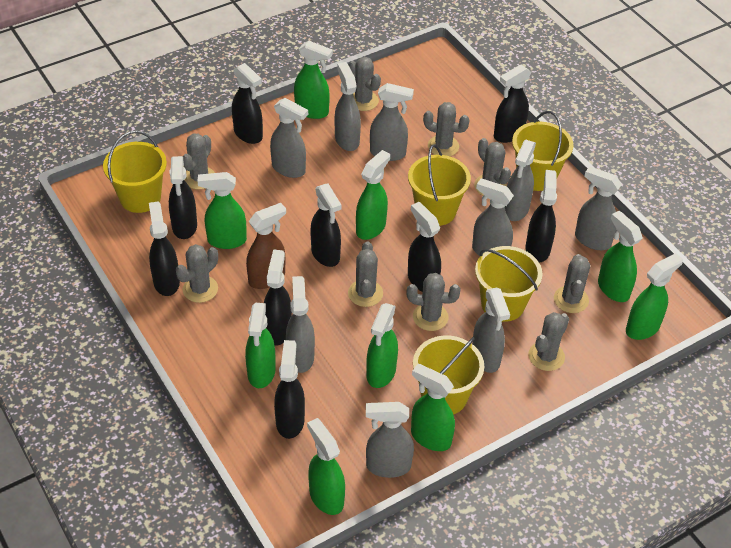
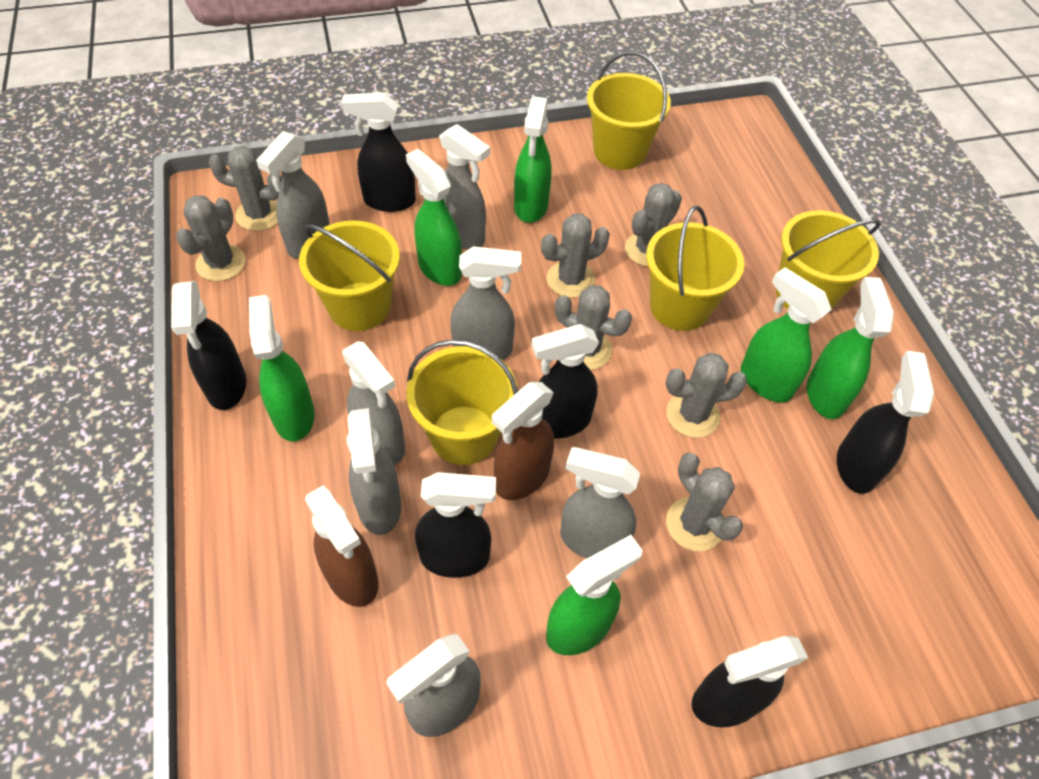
black spray bottle: [149,202,180,296] [169,156,197,239] [232,63,263,144] [264,249,292,346] [274,340,305,439] [310,184,341,267] [408,202,441,292] [494,65,531,143] [526,170,557,262] = 9 -> [171,281,246,410] [341,93,416,212] [415,472,496,578] [532,324,599,439] [692,636,808,727] [837,351,934,494] = 6
brown spray bottle: [246,203,286,289] = 1 -> [305,486,378,607] [492,382,554,500] = 2
green spray bottle: [198,172,247,249] [245,303,276,388] [294,41,333,119] [307,418,345,515] [356,150,390,240] [366,303,398,388] [411,364,455,451] [598,211,642,302] [626,253,683,340] = 9 -> [249,295,315,441] [406,149,462,286] [514,96,552,223] [546,535,643,655] [741,267,832,403] [807,277,894,419] = 6
grey cactus: [176,244,218,303] [183,133,215,189] [348,241,383,307] [349,57,381,111] [407,273,461,331] [423,102,470,156] [474,138,511,195] [528,312,569,371] [554,254,590,313] = 9 -> [176,196,246,281] [208,146,282,231] [541,213,610,298] [555,285,632,370] [625,183,682,267] [666,353,747,438] [666,453,743,551] = 7
grey spray bottle: [270,98,308,178] [286,276,315,373] [335,62,361,151] [366,402,414,478] [370,83,414,161] [472,178,514,256] [472,288,510,373] [505,140,536,221] [575,166,622,250] = 9 -> [256,131,330,259] [342,341,405,465] [347,408,401,535] [386,634,481,737] [439,124,490,250] [450,246,521,360] [560,447,640,558] = 7

